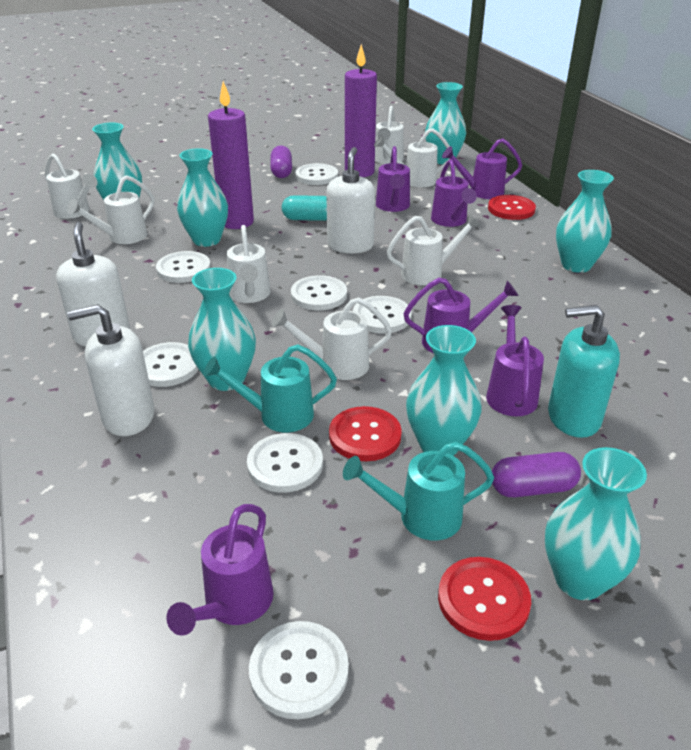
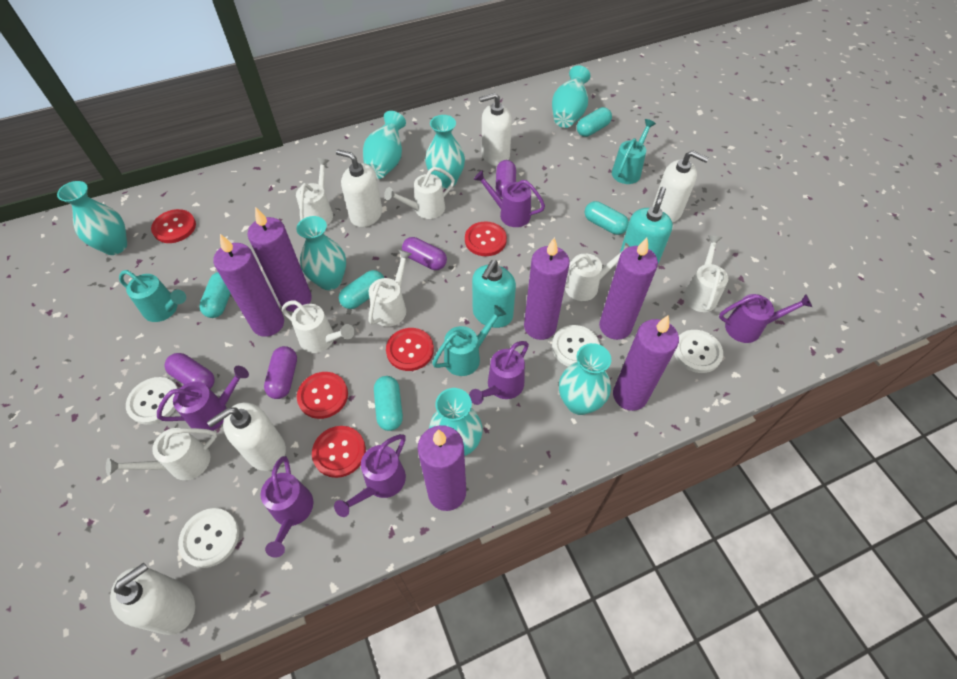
purple candle: [208,81,254,229] [345,44,377,177] = 2 -> [213,234,284,337] [247,207,312,312] [418,425,466,511] [524,237,570,340] [599,238,658,340] [613,315,679,411] = 6
purple capsule: [270,145,292,178] [492,452,581,497] = 2 -> [164,353,215,389] [264,346,297,399] [402,237,447,270] [496,160,516,198] = 4
red button: [329,406,402,461] [438,557,531,641] [488,195,536,220] = 3 -> [151,209,196,243] [297,372,348,419] [312,426,366,478] [386,328,434,371] [465,221,507,256] = 5
turquoise capsule: [282,195,327,221] = 1 -> [199,272,231,318] [339,270,384,309] [374,376,403,431] [577,107,612,137] [585,201,629,235] = 5
turquoise soap dispenser: [548,305,620,438] = 1 -> [472,260,516,328] [620,187,673,263] = 2
turquoise watering can: [203,345,337,432] [343,442,494,540] = 2 -> [119,270,186,322] [432,305,506,376] [612,119,656,184] = 3
white button: [143,342,199,387] [156,251,211,283] [247,433,323,493] [249,621,349,719] [291,275,347,310] [295,163,338,185] [353,296,412,334] = 7 -> [126,377,179,425] [178,508,239,568] [552,325,600,366] [674,330,723,373] = 4
white soap dispenser: [56,222,130,346] [67,304,155,436] [326,147,375,253] = 3 -> [110,563,195,635] [207,403,286,471] [336,150,382,227] [479,93,512,166] [652,150,709,223] = 5

